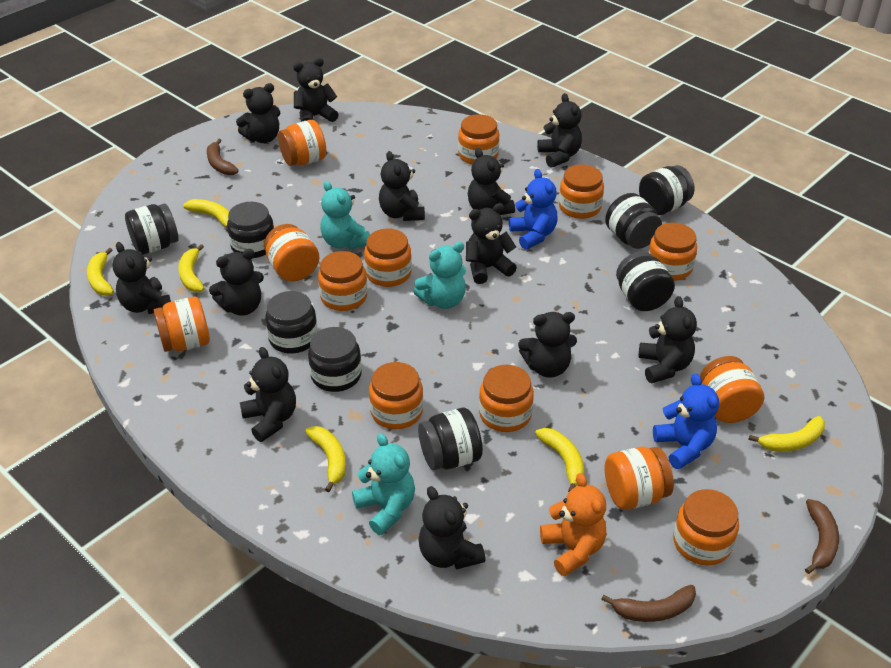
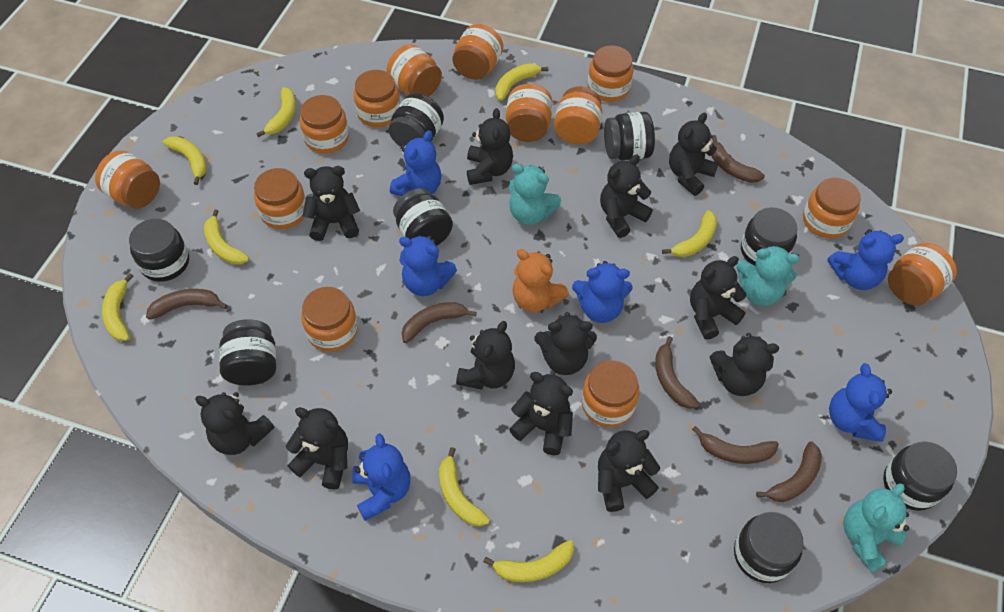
blue teddy bear: [509,169,558,249] [653,373,719,469] = 2 -> [352,433,411,521] [390,131,442,196] [399,235,457,296] [572,261,632,323] [827,229,904,290] [829,363,892,442] = 6
brown banana: [207,138,239,175] [601,585,696,622] [805,499,839,574] = 3 -> [146,289,228,320] [401,302,477,343] [655,336,699,409] [692,426,779,464] [712,135,765,183] [756,441,822,502] = 6
yellow banana: [87,248,114,296] [178,244,204,292] [183,199,229,232] [305,426,346,492] [535,428,584,492] [748,416,825,452] = 6 -> [102,273,133,341] [163,136,207,185] [204,209,249,265] [256,87,296,137] [439,447,490,527] [483,540,574,582] [495,63,548,101] [662,210,717,257] = 8

